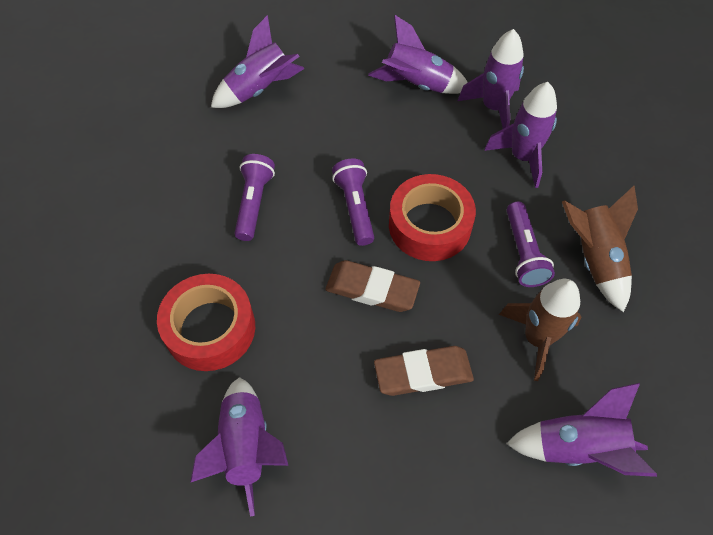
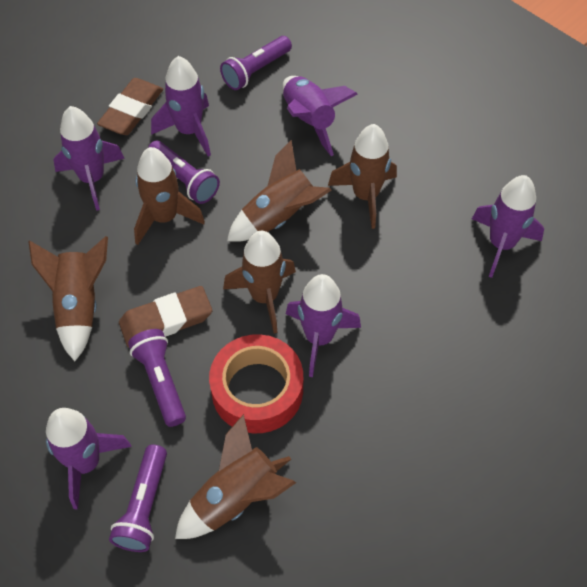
brown rocket: [499,279,581,381] [562,186,638,312] = 2 -> [28,236,108,361] [134,147,205,245] [175,414,296,539] [223,231,296,334] [227,140,332,242] [328,124,397,229] = 6
purple flashlight: [234,154,275,241] [332,159,374,246] [507,202,555,287] = 3 -> [109,444,167,552] [128,329,186,427] [148,141,220,204] [220,36,292,90] = 4
red tape: [157,274,255,371] [389,174,476,261] = 2 -> [209,334,303,433] = 1

